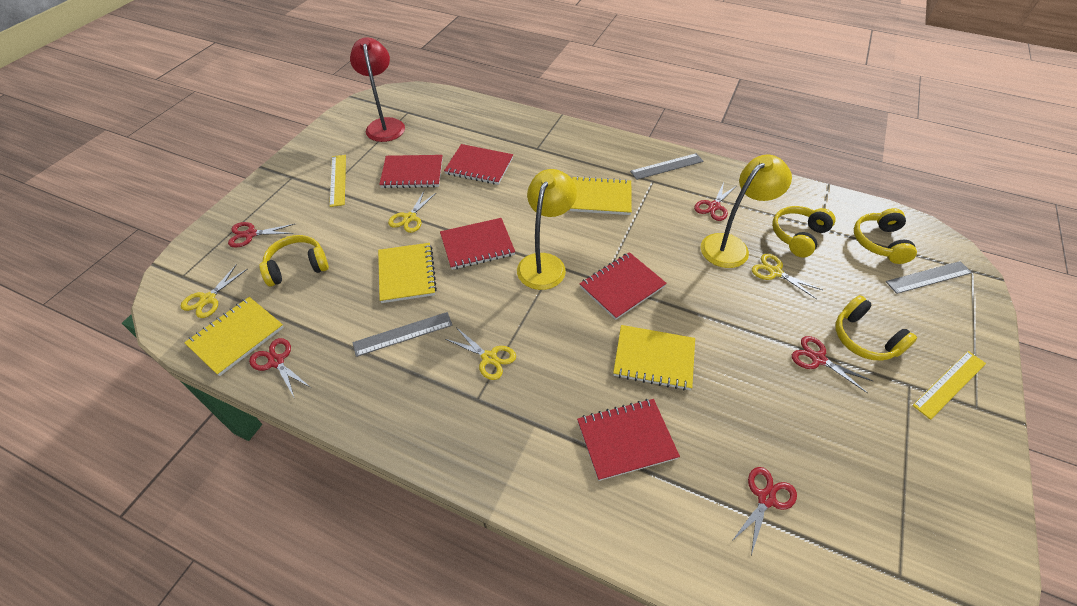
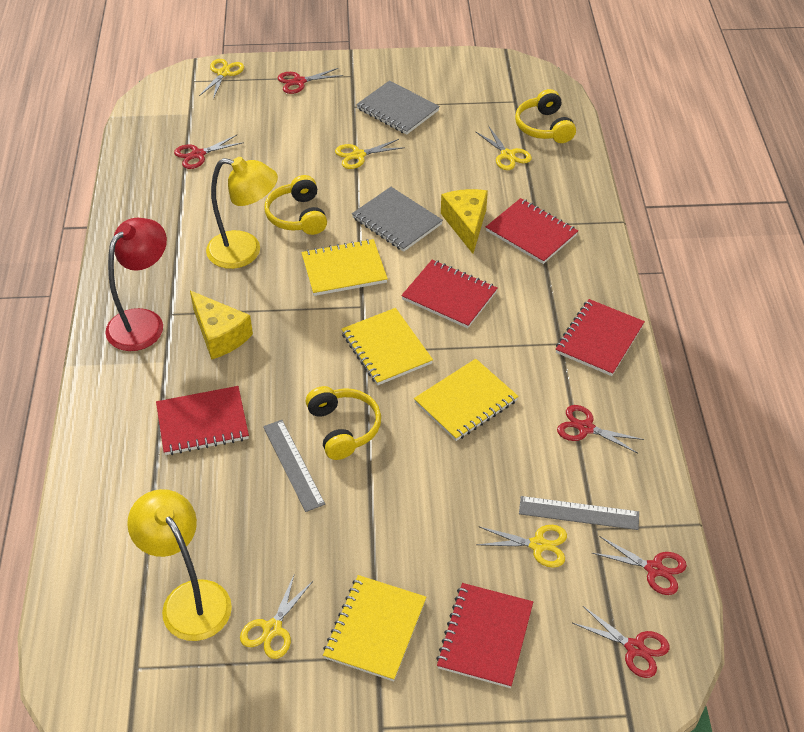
grey notebook: none = 0 -> [352,187,443,252] [356,80,440,135] = 2
grey ruler: [352,312,452,357] [630,153,704,180] [886,261,972,294] = 3 -> [263,420,325,512] [519,496,639,530] = 2
yellow cheese: none = 0 -> [190,290,253,360] [441,189,488,254] = 2
yellow headphones: [259,235,329,286] [772,206,835,257] [835,295,917,360] [854,208,917,264] = 4 -> [264,175,327,235] [306,386,381,460] [515,89,576,143] = 3
yellow ruler: [329,155,346,207] [912,351,986,420] = 2 -> none = 0
yellow scissors: [181,264,247,318] [388,191,436,233] [445,327,516,380] [752,254,822,299] = 4 -> [199,59,244,99] [240,573,313,659] [335,139,405,169] [476,127,532,170] [477,525,567,568] = 5

